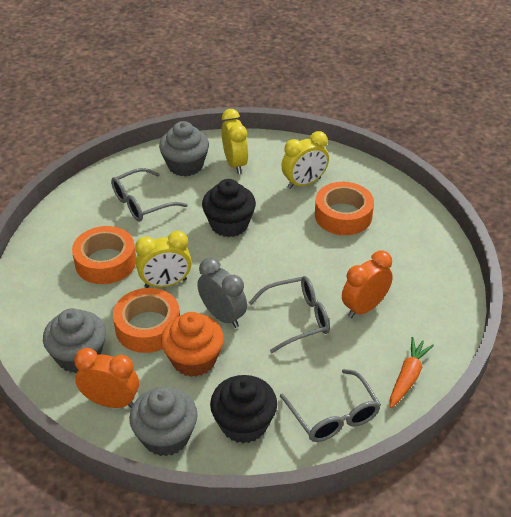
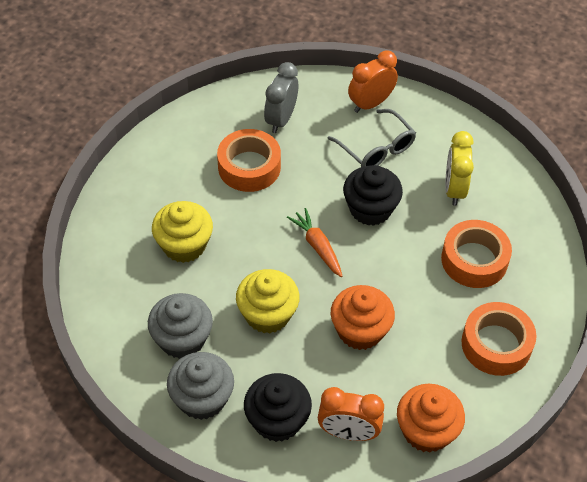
grey cupcake: [43,308,106,373] [129,387,198,456] [159,121,209,177] = 3 -> [148,293,213,359] [167,352,234,420] = 2
grey glasses: [111,168,188,221] [248,276,330,353] [280,369,381,442] = 3 -> [327,109,416,167] = 1
orange cupcake: [161,312,224,377] = 1 -> [331,285,395,350] [397,384,465,453] = 2
yellow clock: [135,231,192,288] [222,109,248,174] [281,131,329,189] = 3 -> [445,131,474,206] = 1
yellow cupcake: none = 0 -> [152,201,213,263] [236,269,300,333] = 2

